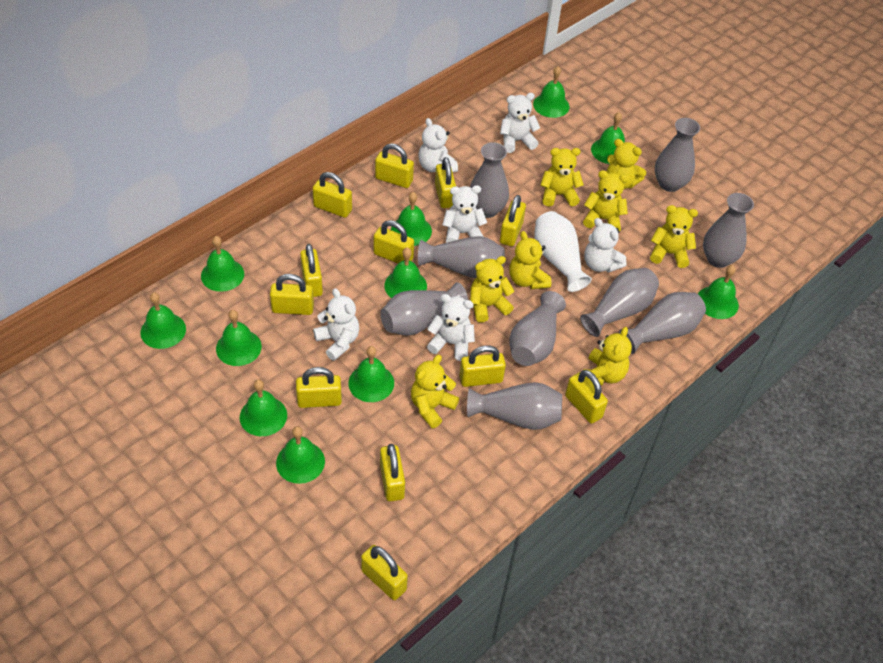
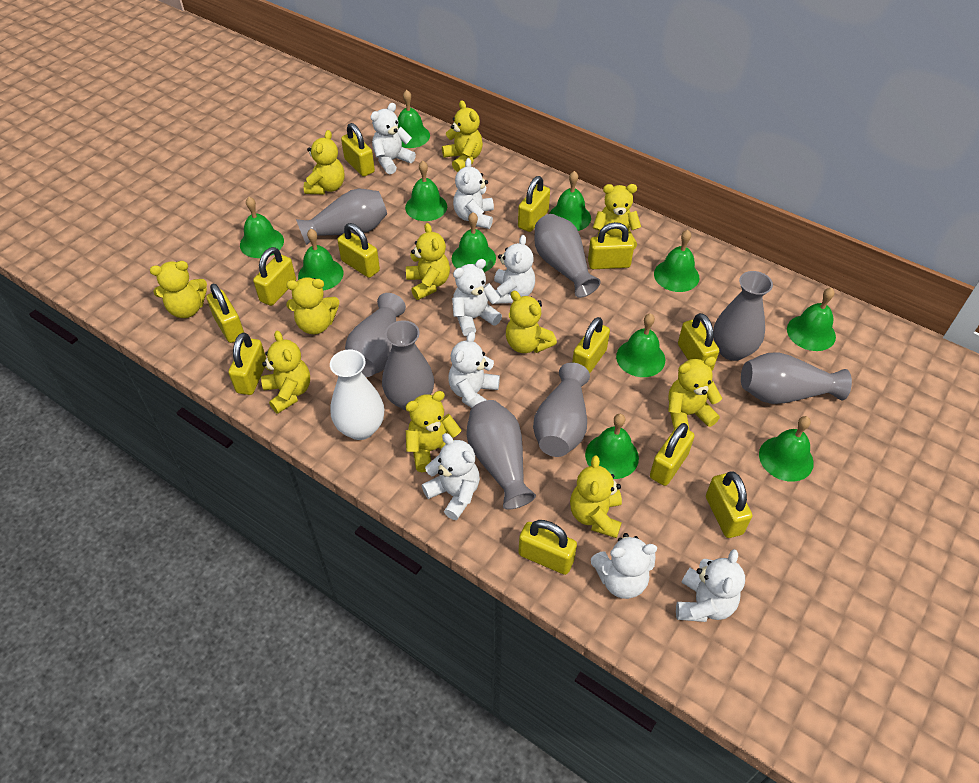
grey vase: [380,282,468,336] [418,236,505,279] [467,382,562,430] [470,142,509,218] [509,291,566,366] [580,268,659,337] [619,292,706,354] [655,118,700,192] [703,193,754,268] = 9 -> [296,189,387,245] [345,293,406,377] [382,320,434,411] [466,400,536,510] [533,363,590,457] [534,214,601,298] [713,271,773,361] [741,352,852,404] = 8
white teddy bear: [313,288,359,361] [418,118,458,172] [427,294,475,361] [442,185,487,243] [500,93,540,153] [584,218,627,272] = 6 -> [371,103,416,174] [422,433,480,520] [448,331,500,408] [452,259,502,336] [453,158,494,229] [494,235,535,304] [591,533,657,599] [676,549,745,622] = 8
yellow teddy bear: [411,355,459,428] [470,256,514,322] [509,231,551,289] [540,148,584,207] [583,170,629,232] [583,327,632,385] [607,139,646,189] [650,205,698,268] = 8 -> [150,261,207,318] [261,331,310,414] [286,277,339,334] [304,130,344,195] [405,391,462,472] [406,223,450,300] [442,100,483,172] [506,291,557,353] [570,455,622,538] [593,184,641,249] [668,356,722,430] = 11

